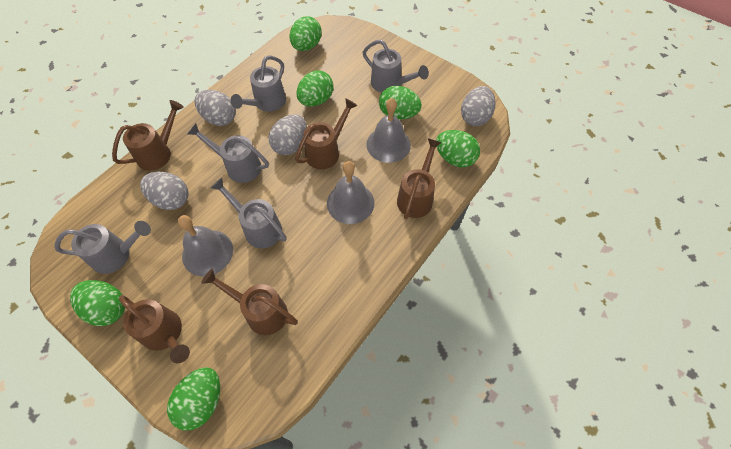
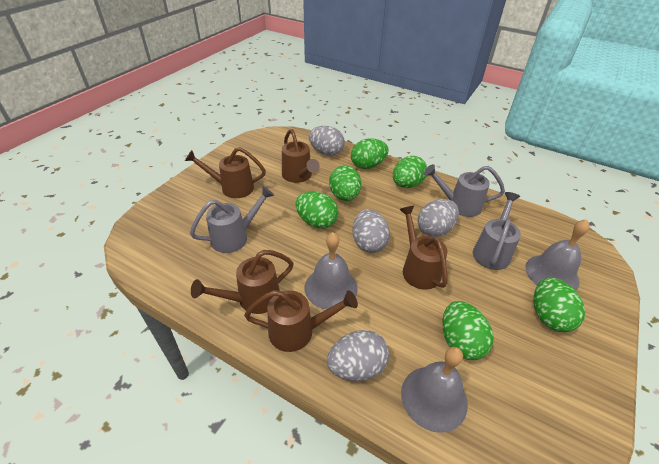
grey watering can: [54,221,151,274] [187,123,269,183] [210,178,287,249] [231,55,286,112] [363,40,429,93] = 5 -> [190,186,274,253] [424,164,505,217] [473,192,521,270] = 3

